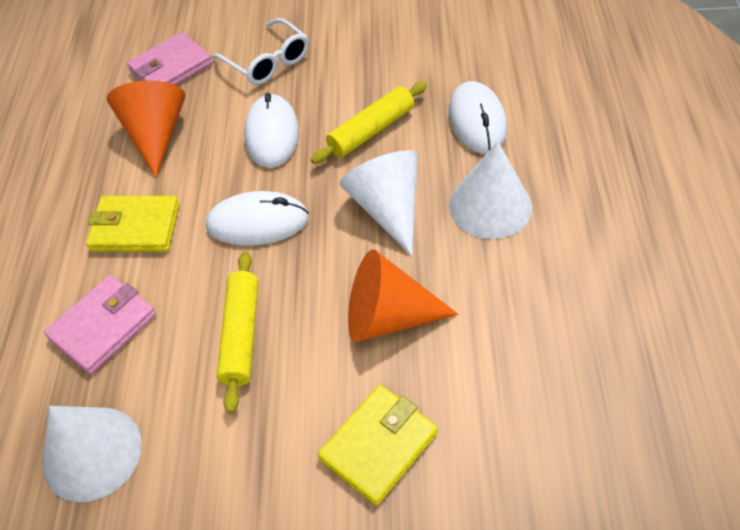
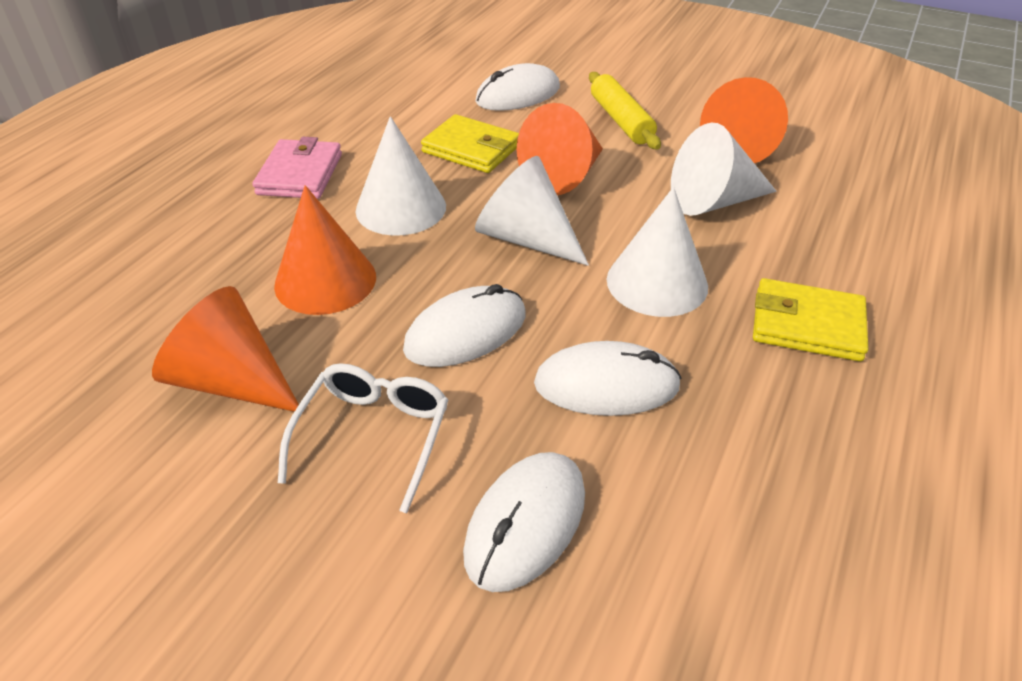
orange cone: [107,81,185,178] [348,249,458,342] = 2 -> [152,286,299,412] [274,185,376,315] [517,103,603,195] [700,77,788,164] = 4
pink wallet: [44,275,156,374] [127,32,213,85] = 2 -> [253,137,342,199] = 1
white cone: [42,406,142,502] [339,150,418,256] [449,141,532,239] = 3 -> [356,116,446,236] [475,156,589,266] [607,187,708,317] [671,123,777,216] = 4
white mouse: [206,191,309,246] [244,93,299,168] [449,81,507,154] = 3 -> [403,284,525,367] [463,452,585,592] [475,63,560,111] [534,341,682,416] = 4
yellow rolling pin: [216,251,259,413] [311,82,427,164] = 2 -> [589,72,661,150] = 1

